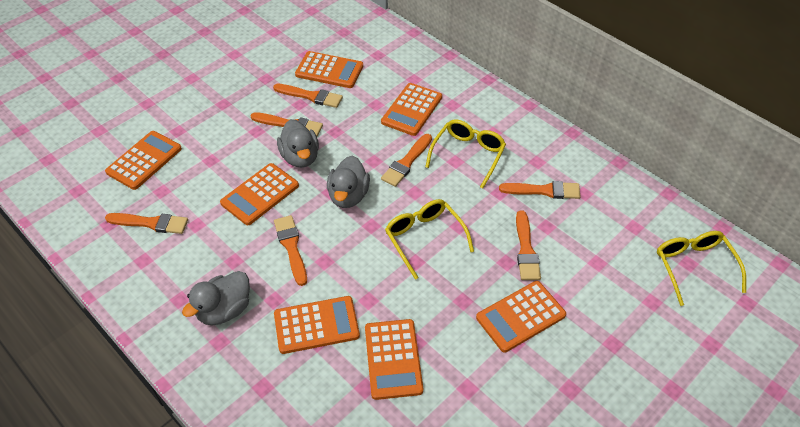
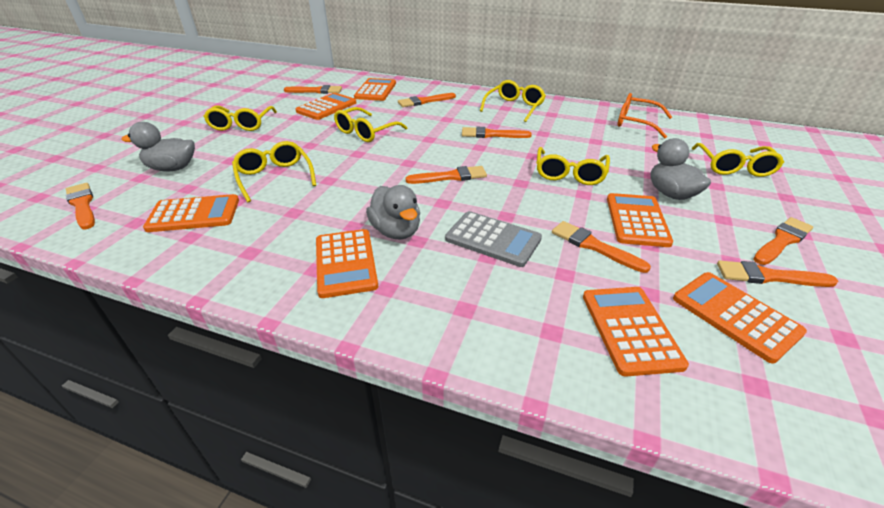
grey calculator: none = 0 -> [445,211,542,267] = 1
orange brush: [105,213,188,234] [250,112,323,136] [273,84,343,108] [274,215,307,286] [381,134,432,187] [499,181,581,199] [516,210,541,280] = 7 -> [66,183,95,229] [284,85,342,94] [398,93,456,107] [405,166,487,184] [462,127,532,138] [552,221,651,273] [717,261,838,287] [753,217,813,265] = 8
orange glasses: none = 0 -> [617,93,672,139] = 1
yellow glasses: [385,199,474,280] [425,120,506,189] [657,231,746,306] = 3 -> [203,105,277,131] [232,141,316,203] [334,107,407,142] [480,80,546,122] [537,147,610,185] [692,143,784,177] = 6

